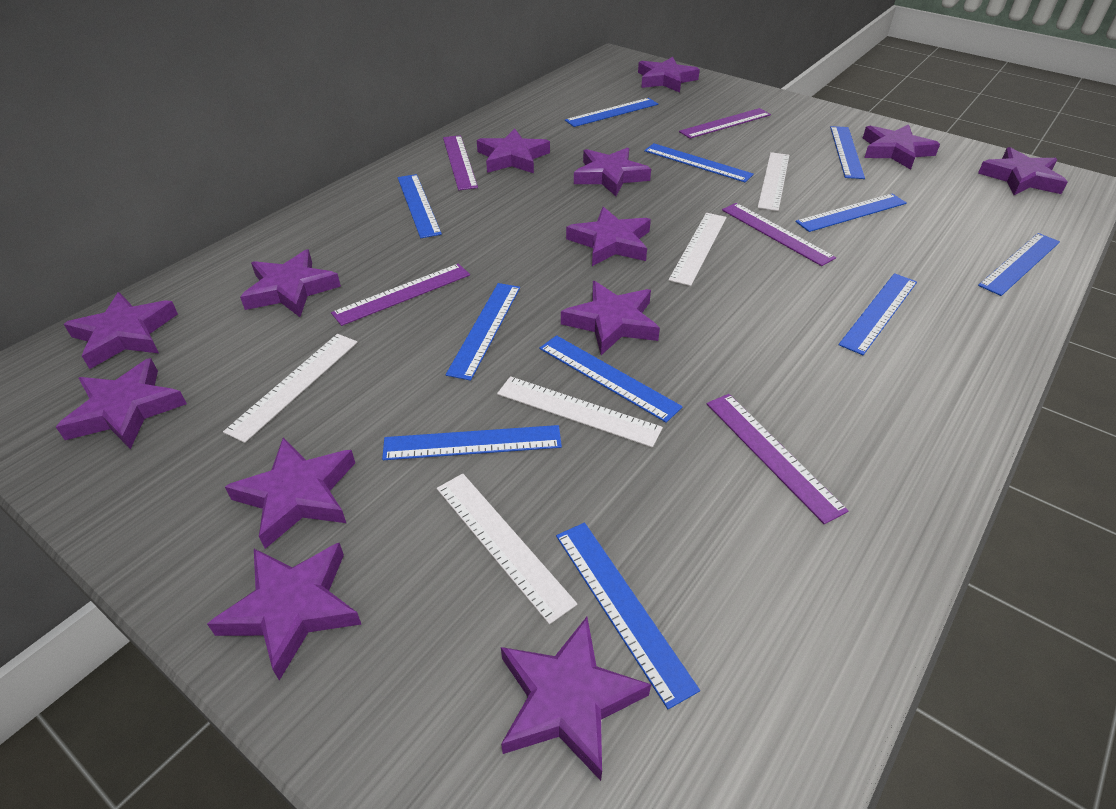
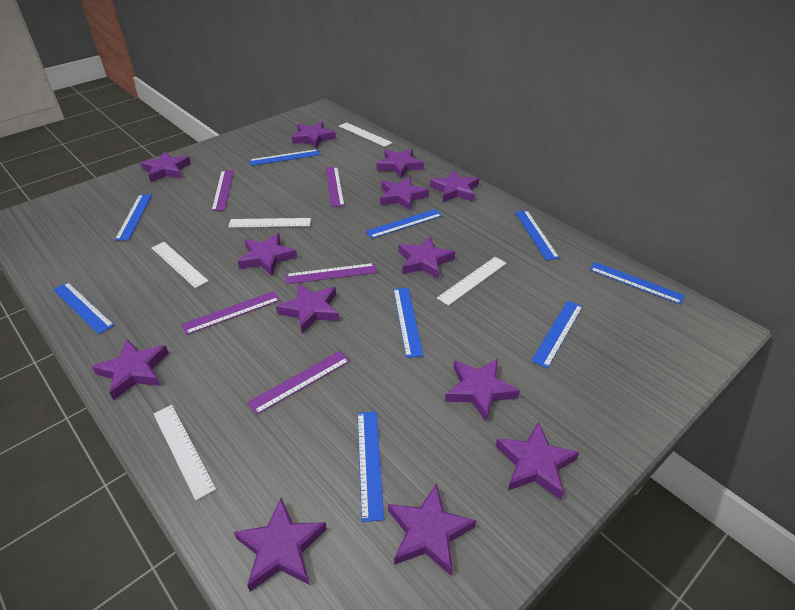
blue ruler: [382,425,562,460] [398,174,442,238] [446,283,520,381] [539,335,683,423] [556,523,700,709] [565,98,658,127] [644,143,754,182] [796,194,907,232] [830,126,865,179] [838,273,917,355] [978,233,1060,296] = 11 -> [53,282,114,334] [115,194,152,240] [250,149,320,166] [357,411,384,522] [365,209,443,239] [393,288,423,358] [515,210,559,260] [531,301,583,368] [590,262,685,305] = 9

